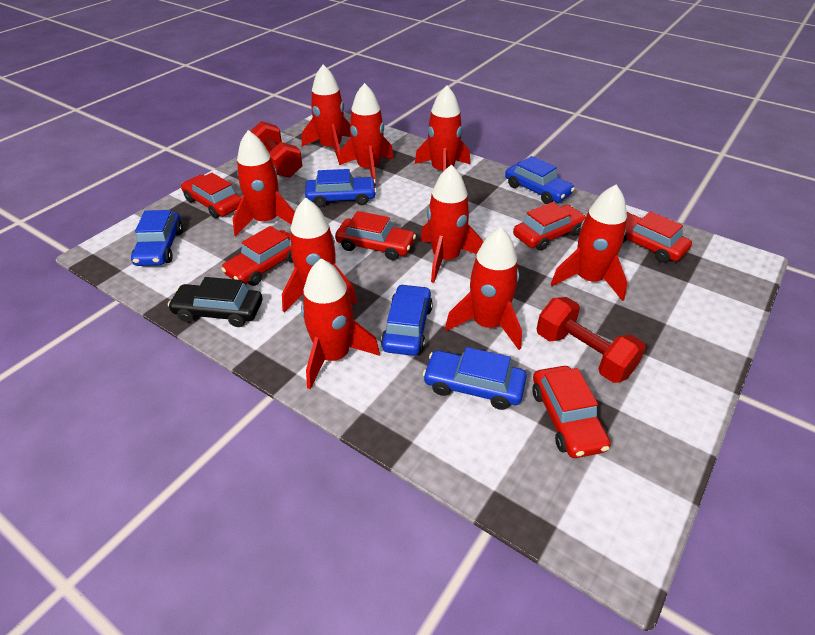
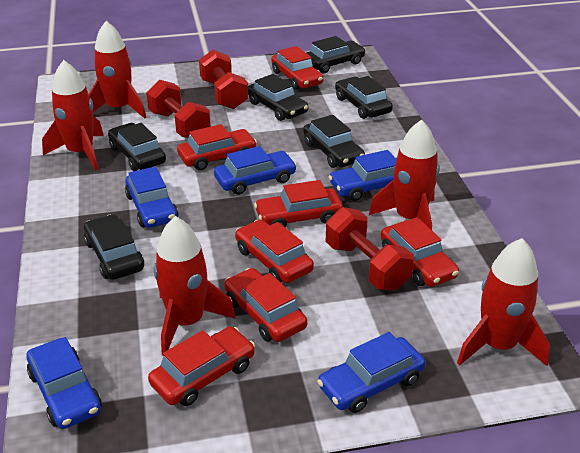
black car: [168,277,262,327] = 1 -> [84,214,144,280] [108,123,166,171] [248,74,308,121] [303,115,365,168] [306,36,366,73] [335,76,393,119] = 6
red car: [181,173,242,218] [221,226,293,286] [335,211,416,260] [513,202,586,251] [532,366,611,458] [623,211,692,263] = 6 -> [148,326,255,406] [177,124,257,171] [224,268,307,342] [235,219,314,283] [254,180,343,228] [271,46,323,90] [381,217,459,287] = 7
red dumbbell: [250,121,302,178] [537,297,646,383] = 2 -> [146,80,211,138] [199,50,248,109] [326,207,414,290] = 3
red rocket: [233,130,295,236] [282,197,357,313] [301,258,380,390] [302,65,351,162] [339,83,394,186] [415,85,470,172] [421,164,483,283] [445,227,522,350] [551,185,628,301] = 9 -> [42,60,104,170] [89,21,146,119] [154,216,236,356] [369,120,439,230] [457,238,550,366] = 5

